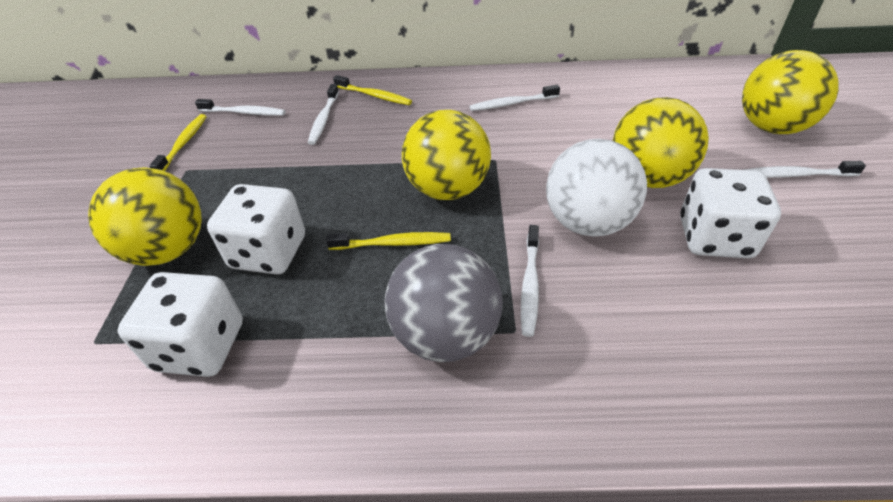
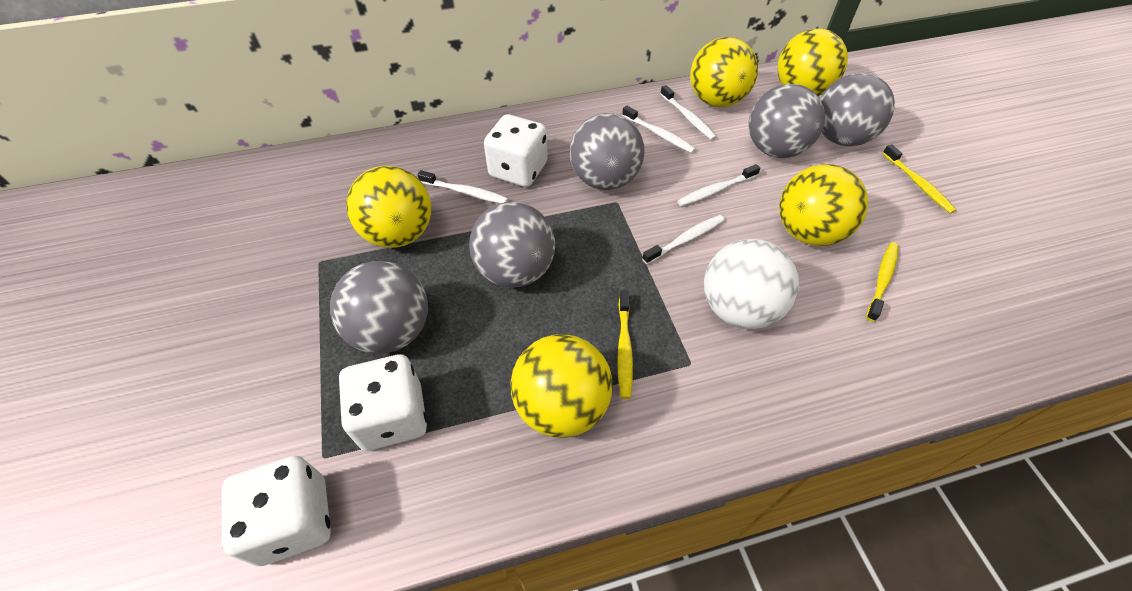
grey ball: [384,244,503,362] = 1 -> [330,261,428,354] [469,202,555,288] [570,113,645,190] [749,84,825,158] [820,73,895,146] = 5
yellow ball: [88,167,202,266] [402,110,491,200] [613,97,709,188] [742,50,839,134] = 4 -> [346,166,431,248] [511,334,613,438] [690,37,758,107] [777,29,848,96] [779,164,868,246] = 5

